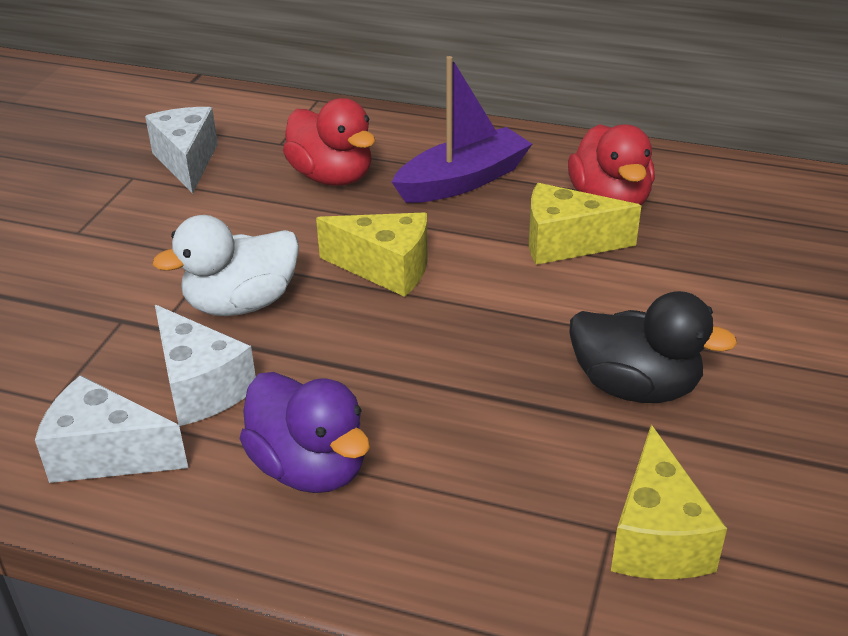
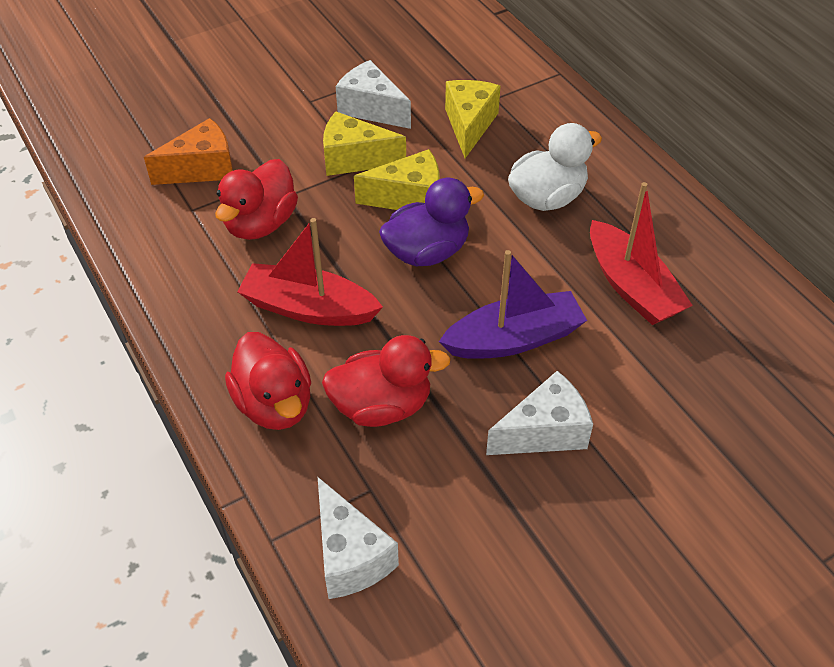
black duck: [569,291,737,403] = 1 -> none = 0
orange cheese: none = 0 -> [144,118,233,185] = 1
red boat: none = 0 -> [237,218,383,326] [590,182,693,325] = 2
red duck: [283,98,375,186] [568,124,655,205] = 2 -> [215,159,298,240] [225,332,311,430] [322,335,451,427] = 3

